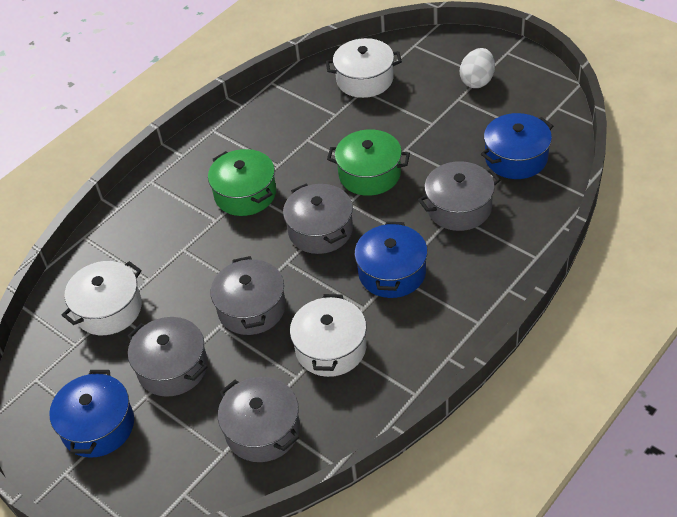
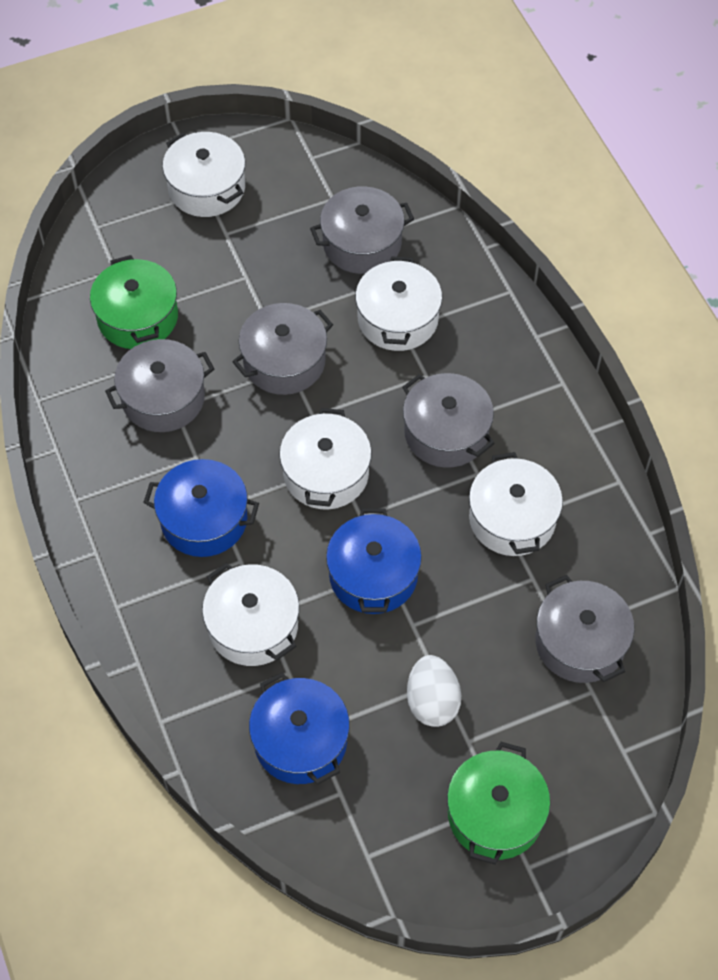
white pot: [62,261,142,335] [290,294,367,377] [326,38,402,98] = 3 -> [162,132,245,217] [202,563,299,666] [279,408,372,509] [355,256,442,351] [469,452,563,556] = 5

